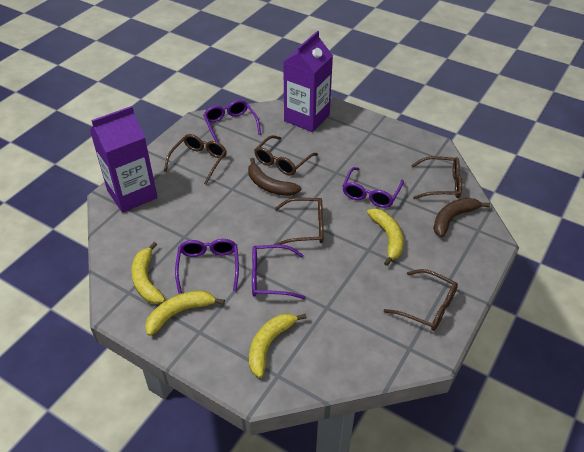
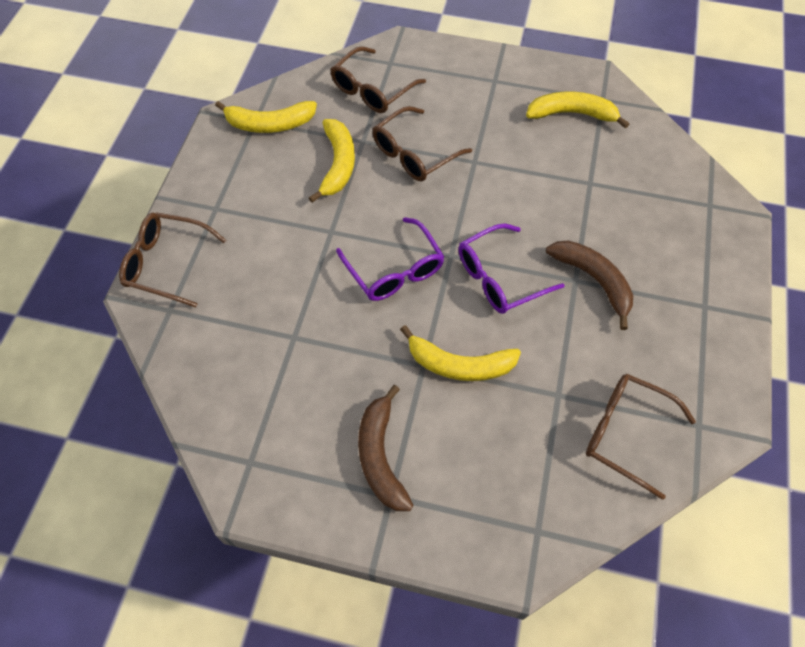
brown glasses: [164,134,227,185] [254,135,318,176] [274,198,324,245] [383,269,458,331] [411,156,462,199] = 5 -> [119,212,226,308] [330,46,426,113] [372,106,472,181] [586,374,696,500] = 4
purple carton: [90,106,158,213] [283,31,333,132] = 2 -> none = 0
purple glasses: [175,239,239,294] [203,100,261,142] [252,245,306,299] [342,167,404,208] = 4 -> [336,217,444,301] [458,223,565,314] = 2

